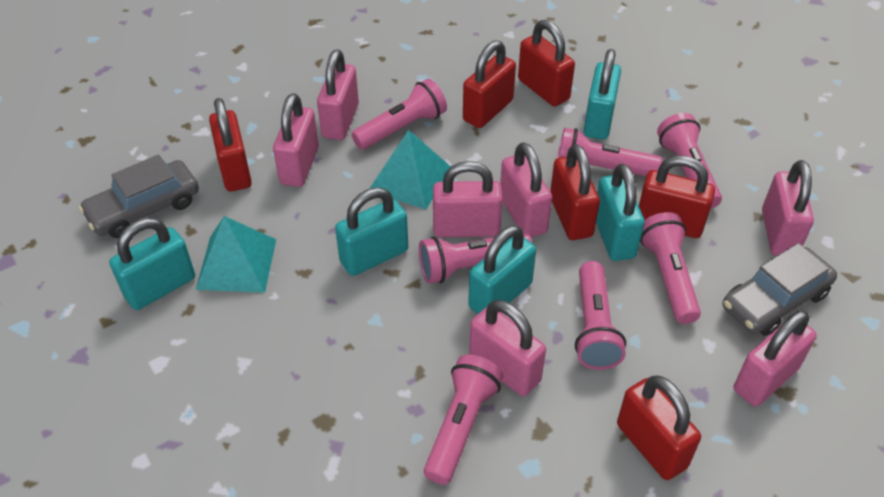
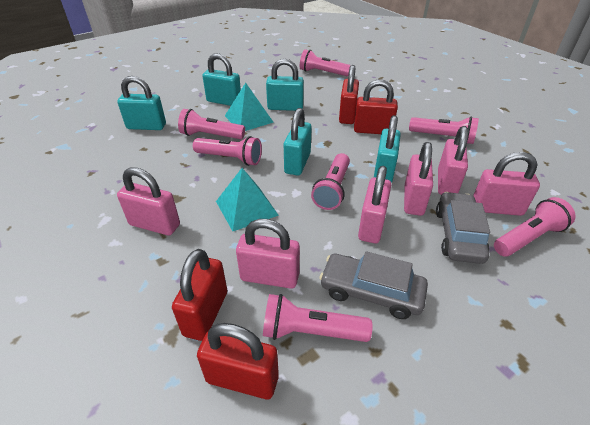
pink padlock: [273,93,319,187] [317,49,359,140] [433,161,503,237] [469,300,546,396] [500,142,552,238] [734,311,817,406] [762,160,814,256] = 7 -> [117,167,180,236] [236,219,300,289] [358,166,391,243] [404,142,433,216] [438,126,468,195] [473,152,540,216] = 6
red padlock: [209,98,252,191] [463,40,516,128] [518,20,575,107] [550,144,600,240] [617,375,701,480] [639,155,715,238] = 6 -> [172,249,227,341] [197,323,279,399] [339,65,359,124] [354,79,398,134] = 4

